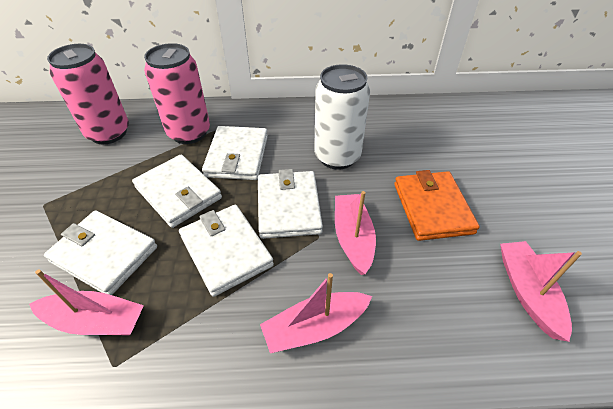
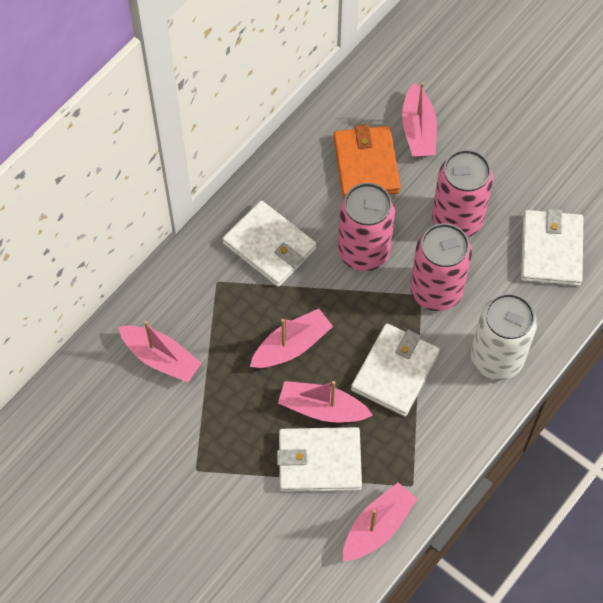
pink boat: [29,270,144,336] [260,273,372,353] [335,191,376,275] [500,241,582,342] = 4 -> [118,321,202,382] [250,309,333,368] [278,381,373,422] [343,482,417,561] [402,82,437,157] = 5
pink can: [47,44,129,144] [144,43,210,144] = 2 -> [338,183,395,271] [410,223,472,311] [432,150,493,237] = 3
white wallet: [44,210,157,295] [132,155,222,228] [179,205,274,297] [202,126,268,180] [258,169,323,239] = 5 -> [222,200,317,287] [277,427,362,492] [351,323,440,416] [521,208,583,286] = 4

